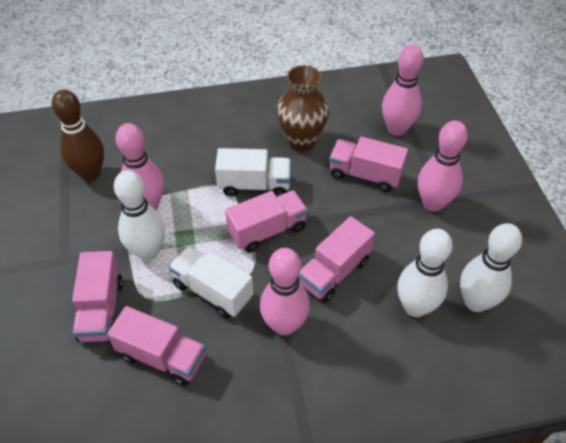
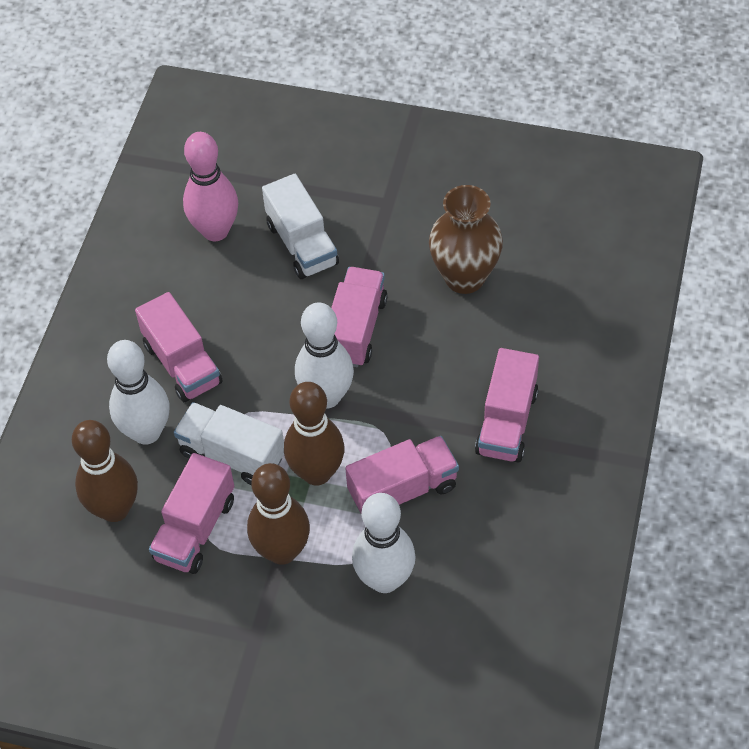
brown bowling pin: [52,90,104,181] = 1 -> [72,420,138,522] [247,463,310,565] [284,382,345,486] = 3
pink bowling pin: [115,123,164,210] [260,248,310,336] [382,45,424,136] [418,120,468,212] = 4 -> [183,132,238,241] = 1

